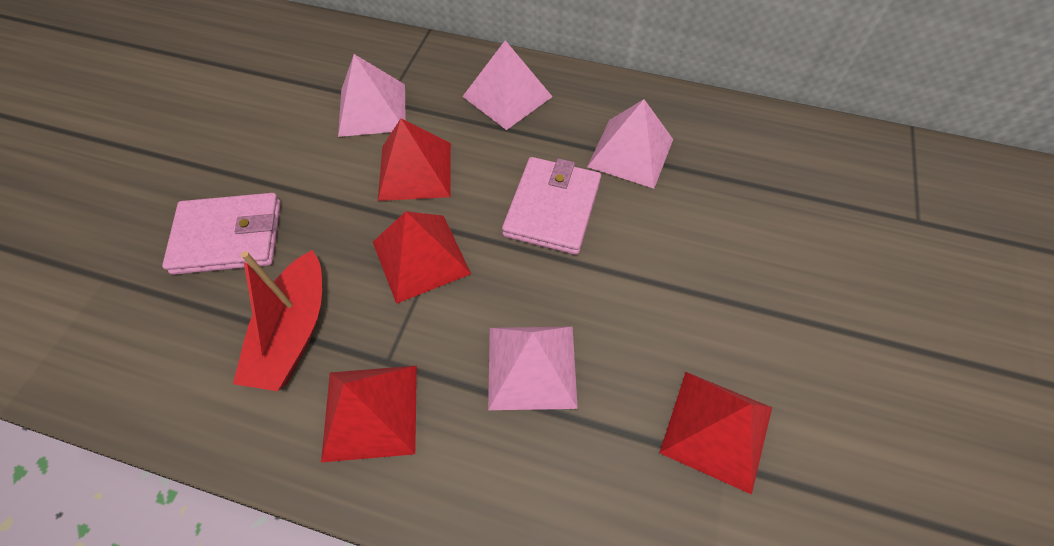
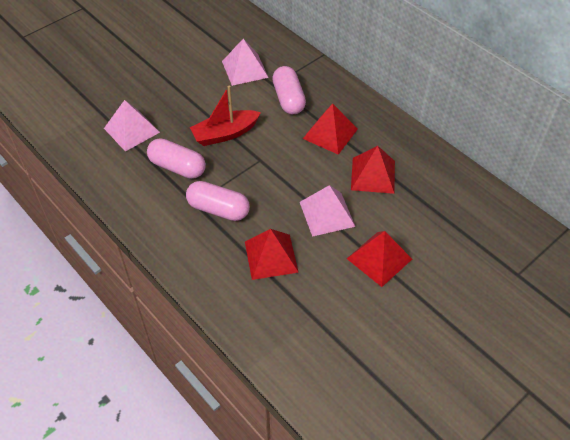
pink capsule: none = 0 -> [147,138,206,179] [186,181,250,221] [272,66,306,114] = 3
pink pyramid: [338,54,406,137] [462,40,553,130] [488,327,578,410] [587,99,673,188] = 4 -> [104,100,160,152] [222,39,269,86] [300,185,356,237] = 3
pink wallet: [162,193,281,275] [502,157,601,255] = 2 -> none = 0

